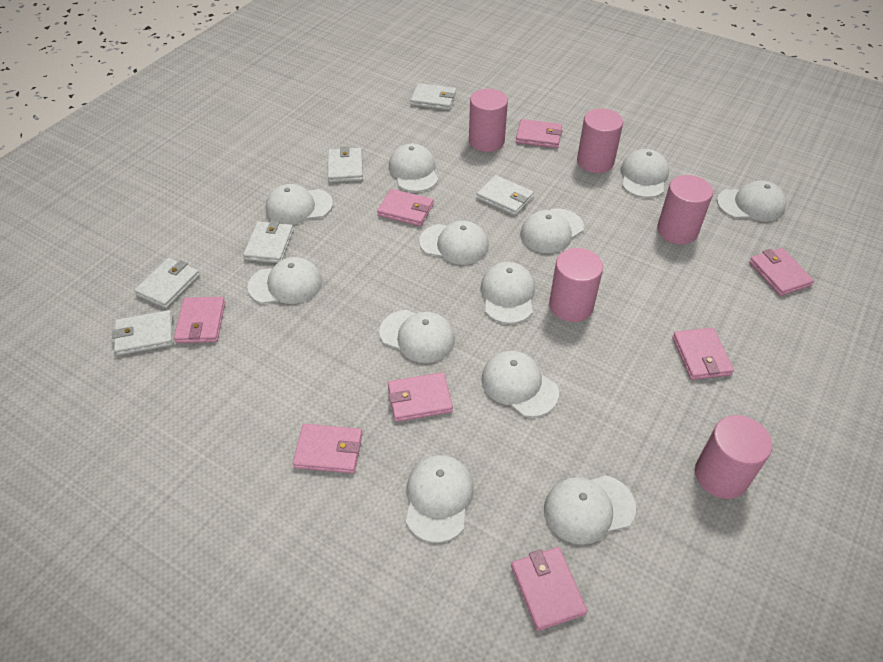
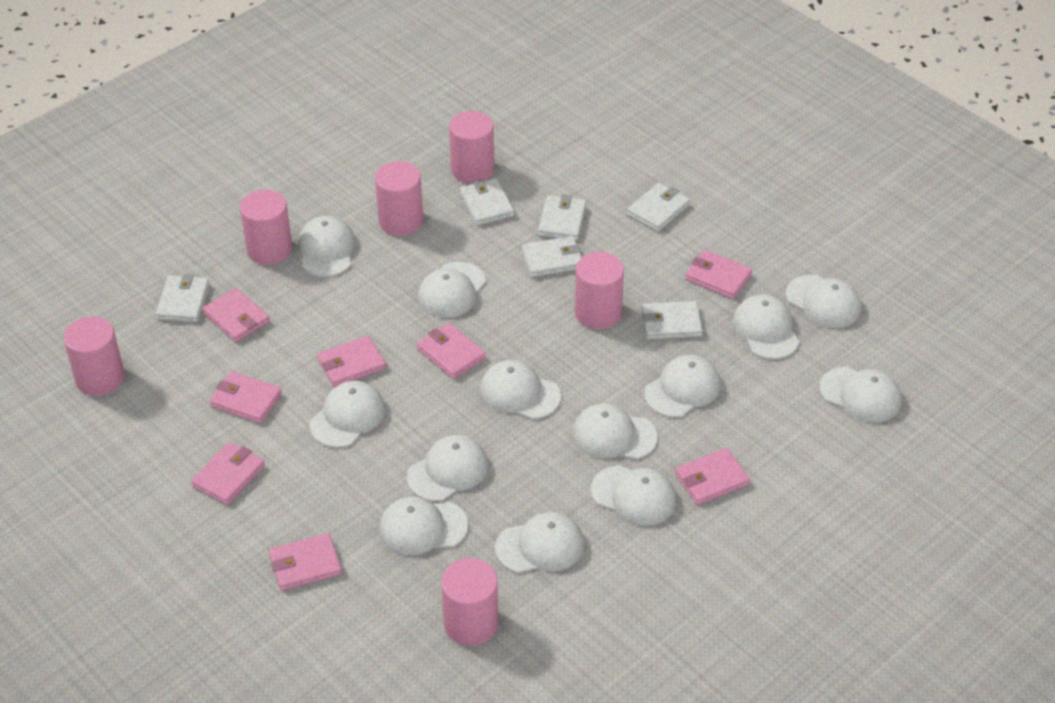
pink cylinder: [469,89,508,152] [549,248,603,322] [577,108,623,173] [657,175,713,244] [695,415,772,499] = 5 -> [64,316,125,396] [240,190,292,265] [375,161,423,236] [441,558,498,646] [449,111,494,183] [575,252,624,329] = 6
white cap: [247,257,322,304] [266,184,333,225] [379,310,455,363] [389,144,438,192] [406,455,474,543] [419,221,489,265] [480,262,535,324] [481,351,559,417] [520,208,584,253] [544,475,636,545] [621,149,669,198] [717,181,786,222] = 12 -> [298,216,355,277] [309,381,385,448] [379,497,468,555] [407,435,488,502] [418,262,486,318] [480,360,561,419] [495,512,584,573] [573,403,658,459] [591,465,676,526] [644,355,721,417] [733,294,800,359] [786,275,861,328] [820,367,901,423] = 13

